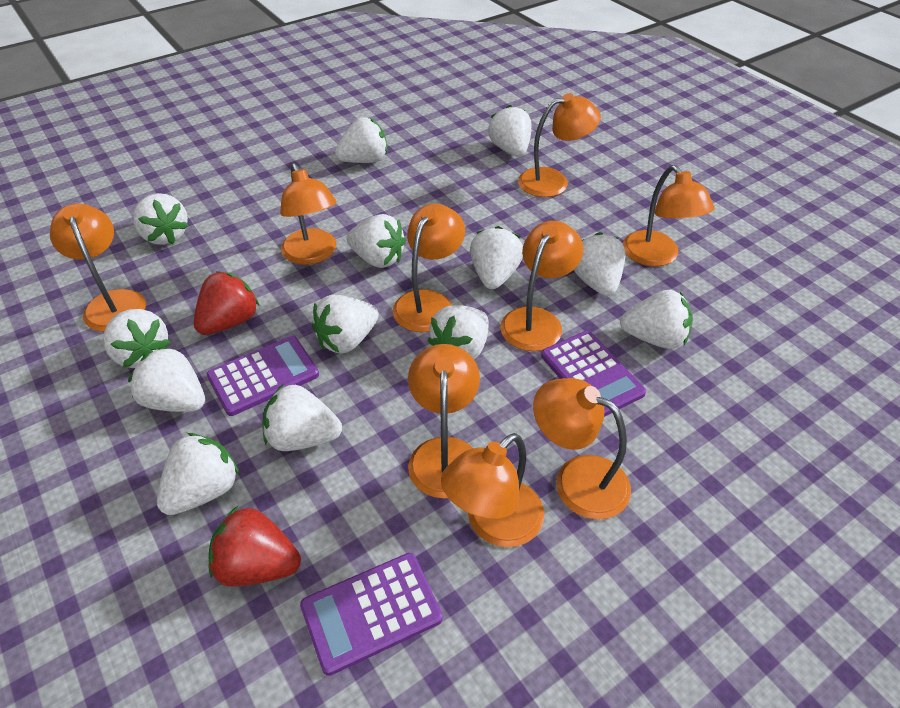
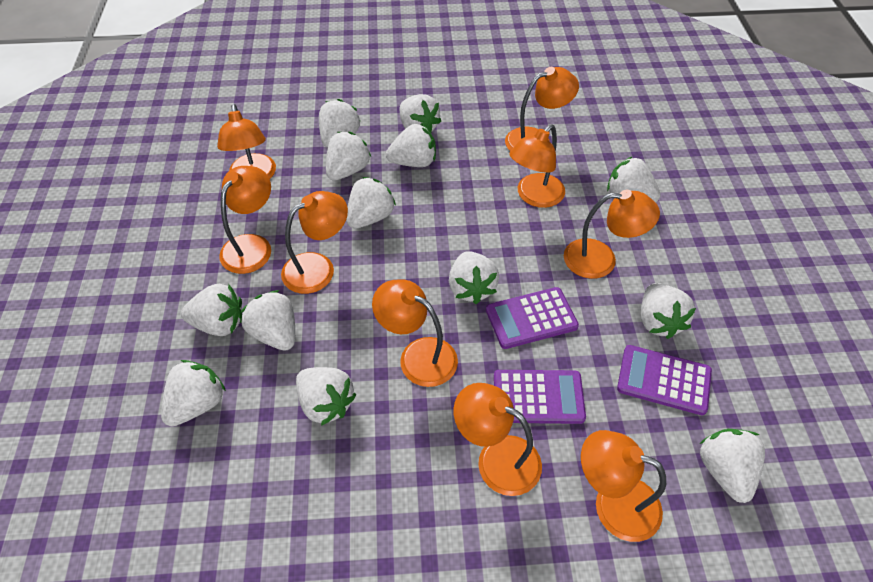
red strawberry: [194,271,260,335] [209,506,301,587] = 2 -> none = 0

